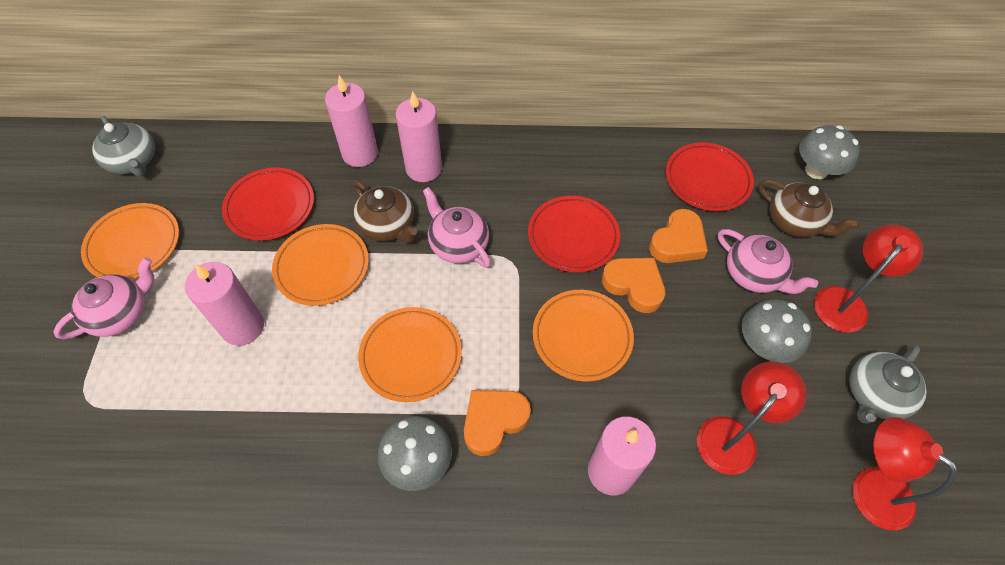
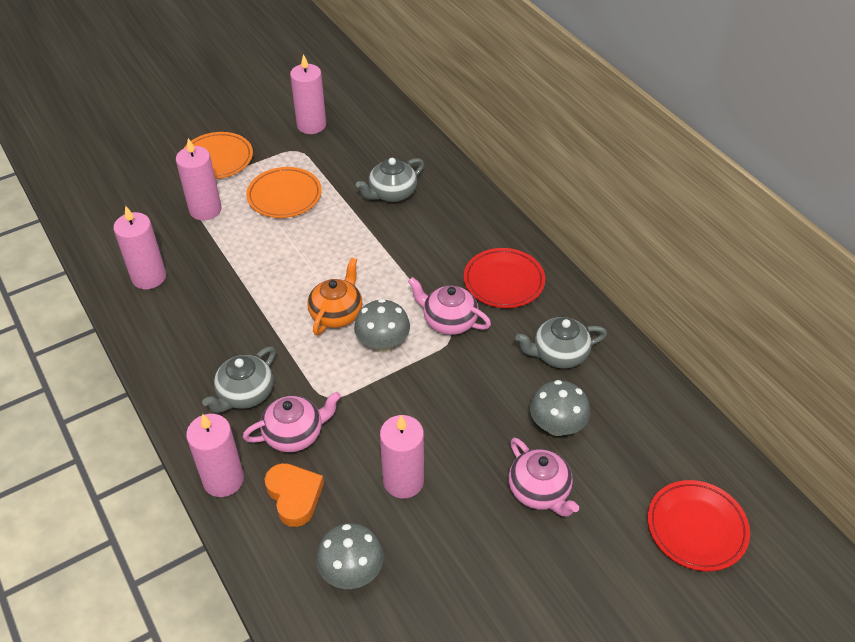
brown teapot: [353,180,417,243] [759,179,860,237] = 2 -> none = 0
grey teapot: [92,116,155,176] [849,345,927,424] = 2 -> [202,347,276,413] [356,158,424,202] [515,317,607,368] = 3
orange heart: [464,390,531,456] [602,258,665,313] [649,209,708,263] = 3 -> [265,463,324,527] = 1
orange plate: [81,203,179,280] [272,224,369,306] [358,307,462,402] [533,290,634,382] = 4 -> [183,132,253,179] [246,167,322,218] = 2
orange teapot: none = 0 -> [307,257,363,335] = 1
pink candle: [185,262,264,346] [325,75,378,167] [395,91,442,182] [588,416,656,495] = 4 -> [113,206,166,289] [176,138,222,220] [186,414,244,497] [290,54,326,134] [380,415,424,498] = 5
red lamp: [697,361,807,475] [814,224,923,332] [852,417,958,531] = 3 -> none = 0
red plate: [222,167,314,241] [528,196,620,273] [666,142,754,211] = 3 -> [464,248,545,308] [648,480,750,571] = 2

